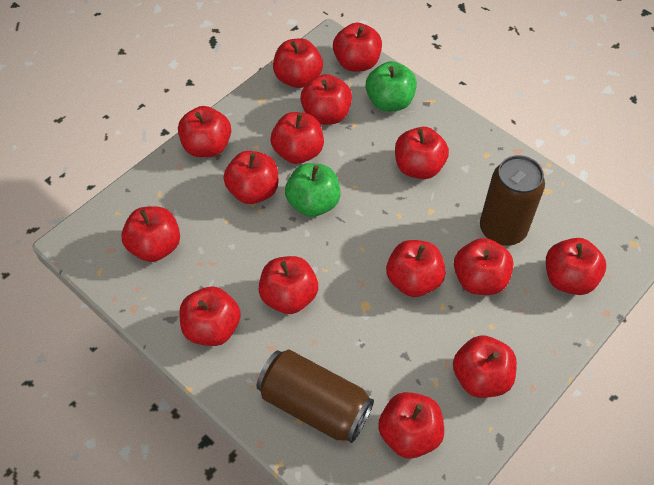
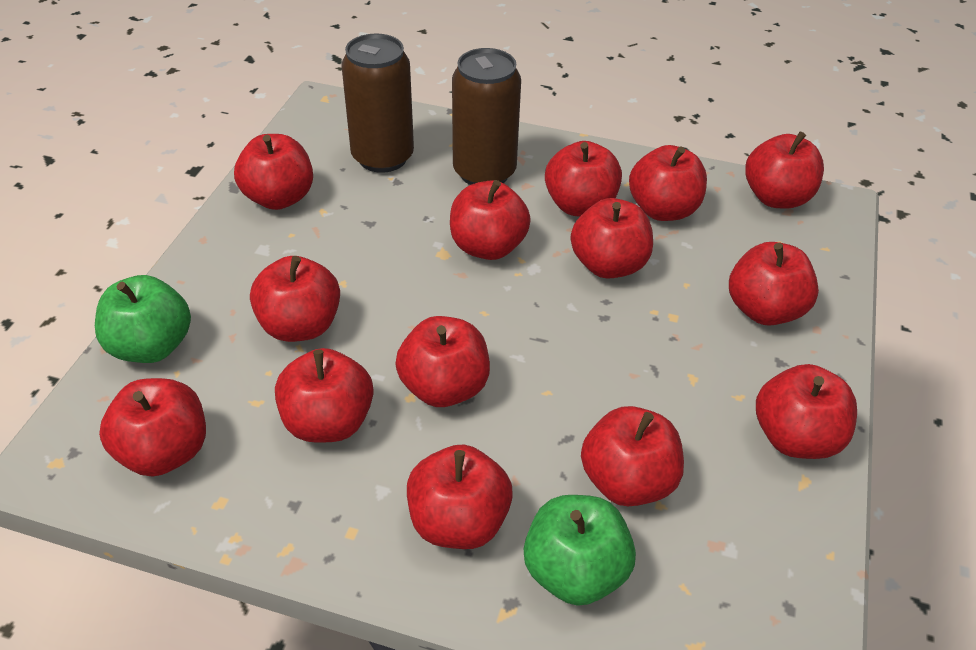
red apple: [121,206,180,262] [178,106,231,157] [179,287,241,346] [223,151,278,204] [258,256,318,314] [271,112,324,164] [273,38,323,88] [300,74,352,125] [333,23,382,72] [378,392,444,459] [386,240,446,297] [395,127,449,179] [453,335,517,398] [454,238,514,295] [546,238,606,295] = 15 -> [99,378,206,476] [234,134,313,210] [250,256,340,342] [275,348,374,443] [395,316,490,407] [407,445,513,549] [450,180,531,260] [545,141,622,216] [571,198,653,279] [581,406,684,506] [629,145,707,221] [729,242,819,326] [745,132,824,209] [756,364,857,459] = 14

